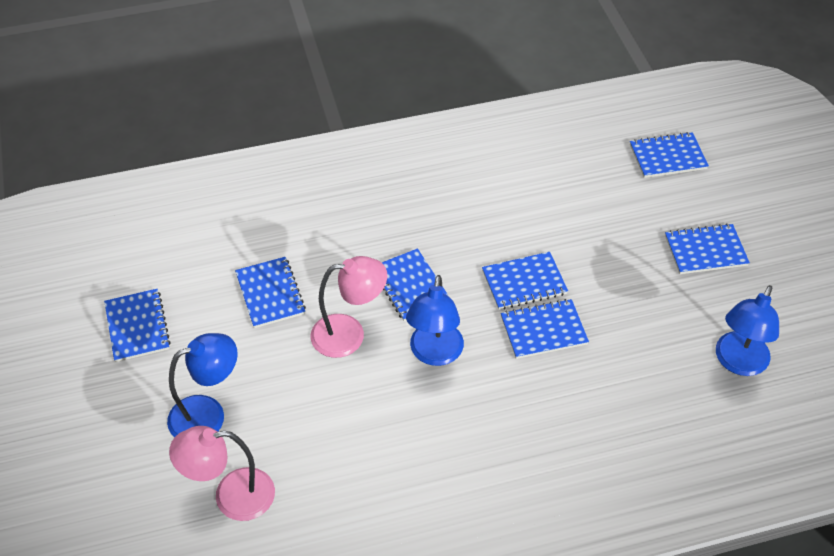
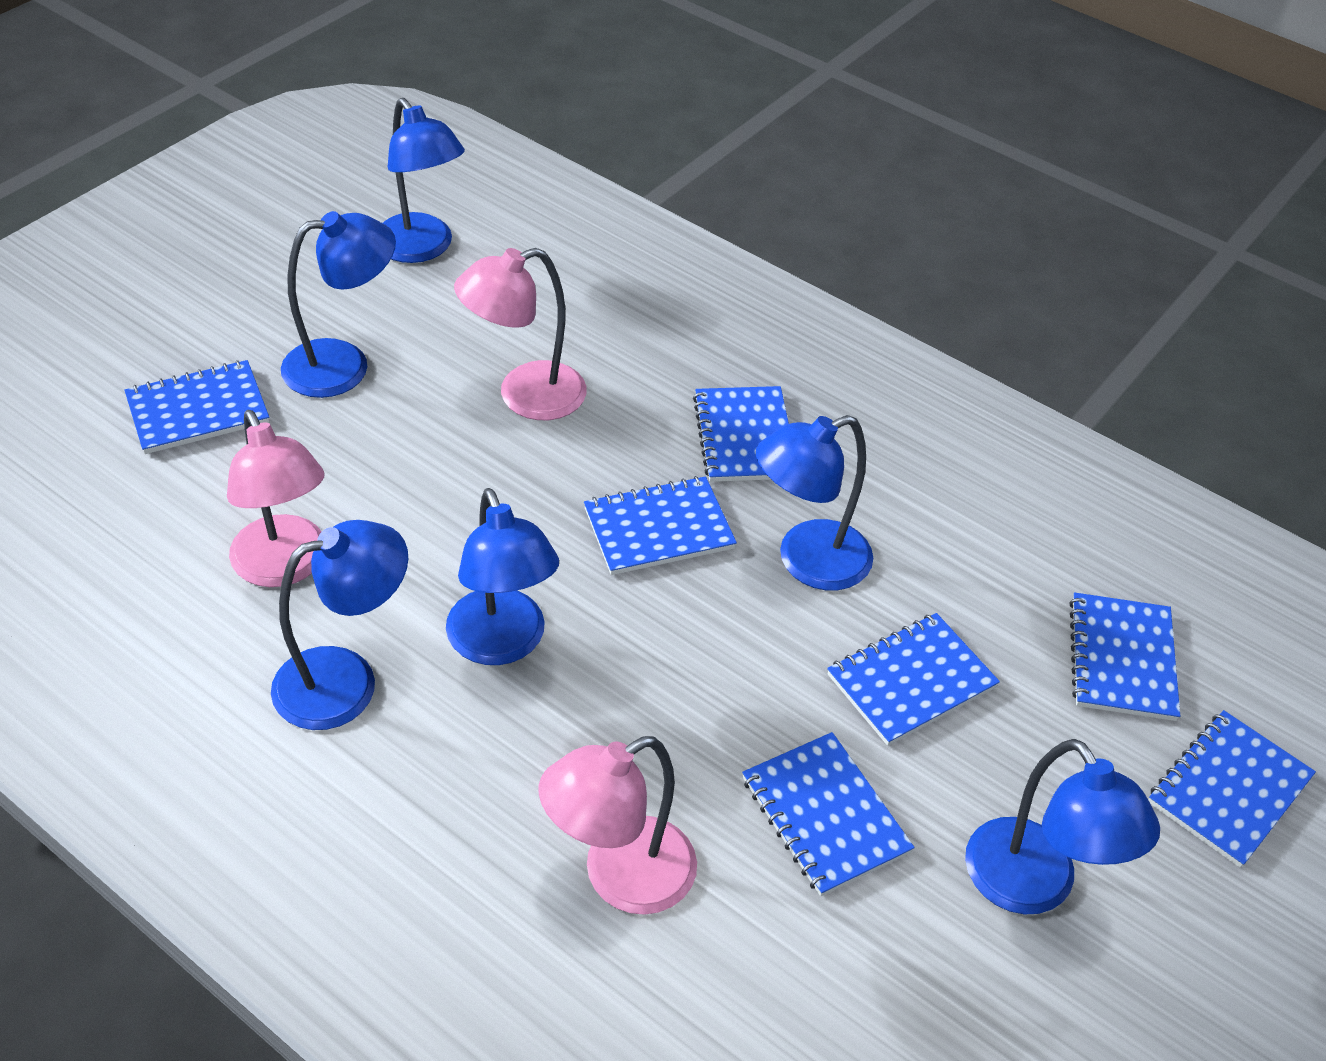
blue lamp: [167,333,238,437] [406,275,464,366] [716,285,779,376] = 3 -> [271,520,408,730] [281,211,396,398] [383,98,465,263] [446,488,559,665] [756,415,873,590] [965,739,1160,914] = 6
pink lamp: [169,426,275,521] [310,256,387,358] = 2 -> [227,410,325,587] [454,248,586,420] [539,736,697,915] = 3

